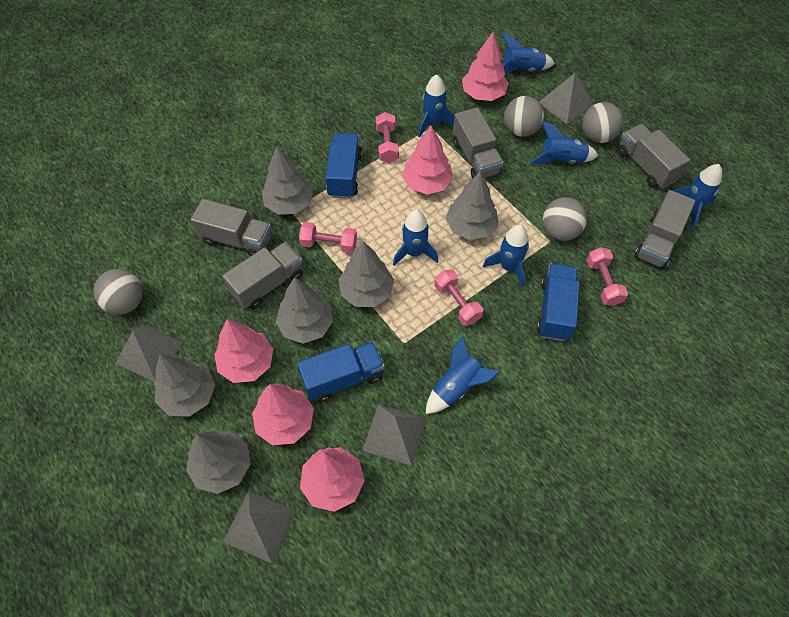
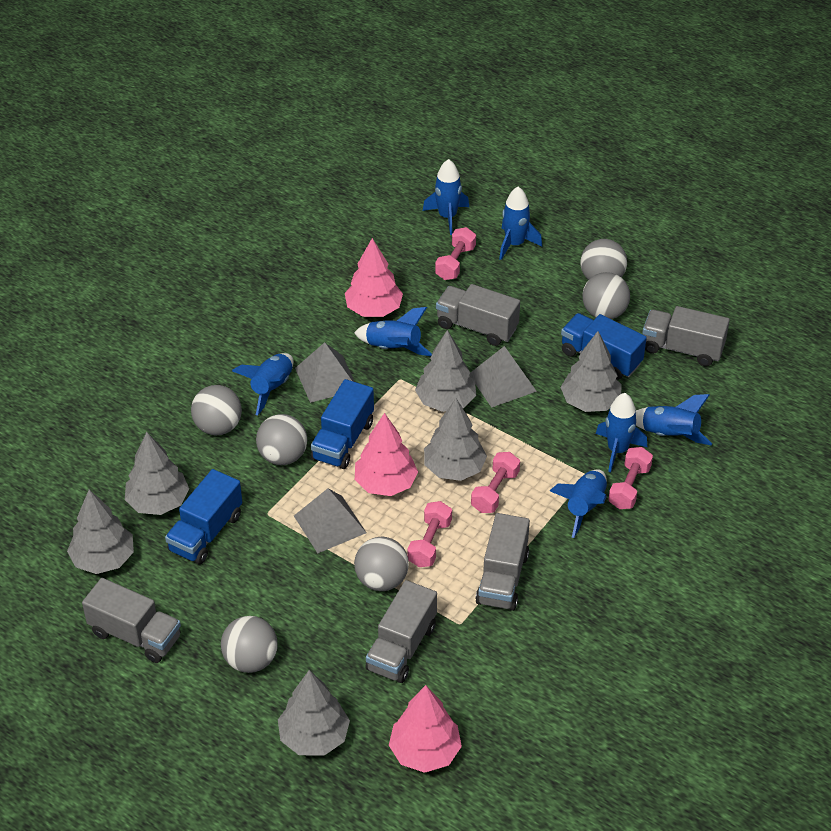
grey ball: [94,269,143,315] [504,96,544,137] [543,197,587,241] [582,102,623,143] = 4 -> [191,385,242,435] [221,616,278,673] [256,414,307,465] [354,537,409,591] [580,239,627,280] [582,272,630,319] = 6
grey pyramid: [115,325,183,382] [223,491,296,563] [362,404,426,466] [539,73,593,124] = 4 -> [294,488,366,553] [295,342,355,403] [469,346,537,408] = 3
pink tree: [214,319,274,383] [252,384,314,445] [300,447,365,512] [402,126,453,194] [462,32,509,101] = 5 -> [345,238,403,317] [355,413,418,496] [389,685,462,773] = 3

